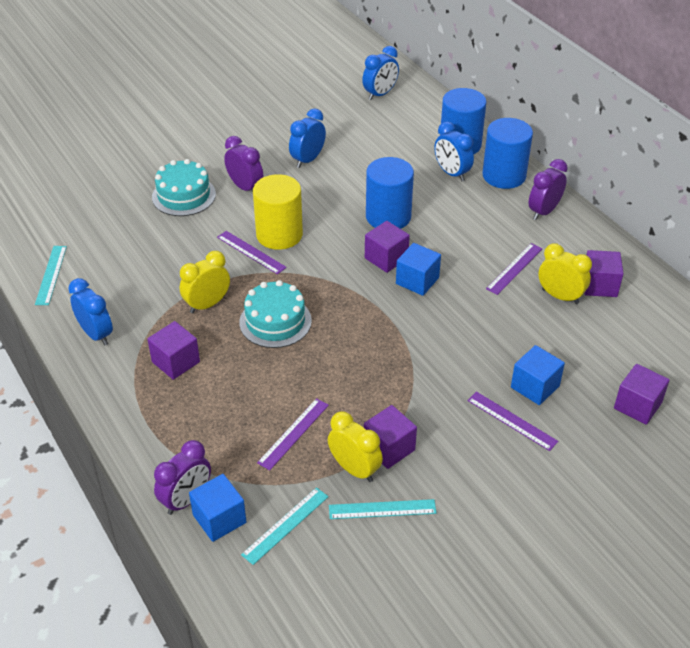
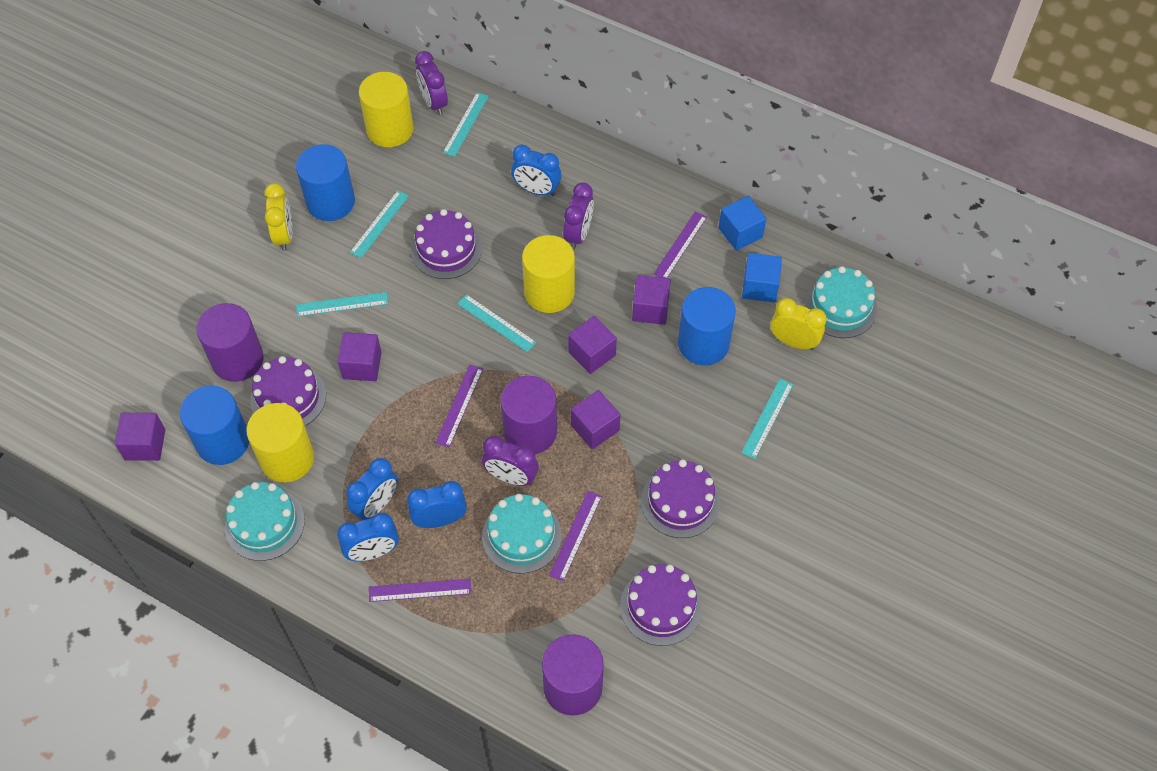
blue cube: [189,474,246,542] [396,243,441,296] [511,345,565,405] = 3 -> [719,196,767,250] [742,253,782,302] = 2
purple cake: none = 0 -> [250,356,326,426] [411,209,482,279] [620,564,702,646] [641,460,720,538] = 4
purple cylinder: none = 0 -> [196,303,264,382] [500,376,557,454] [542,634,604,716] = 3
turquoise cake: [152,159,216,216] [239,280,312,348] = 2 -> [225,482,305,561] [482,494,562,573] [804,266,877,338] = 3
turquoise ruler: [35,246,67,305] [241,487,329,565] [329,499,436,519] = 3 -> [296,292,388,317] [350,190,409,258] [443,92,489,157] [457,294,536,352] [741,379,793,459] = 5
yellow clock: [180,251,230,313] [328,412,383,482] [538,244,592,304] = 3 -> [264,183,293,251] [770,298,827,350] = 2
yellow cylinder: [253,174,303,250] = 1 -> [246,403,314,482] [359,72,414,147] [522,235,575,313] = 3

